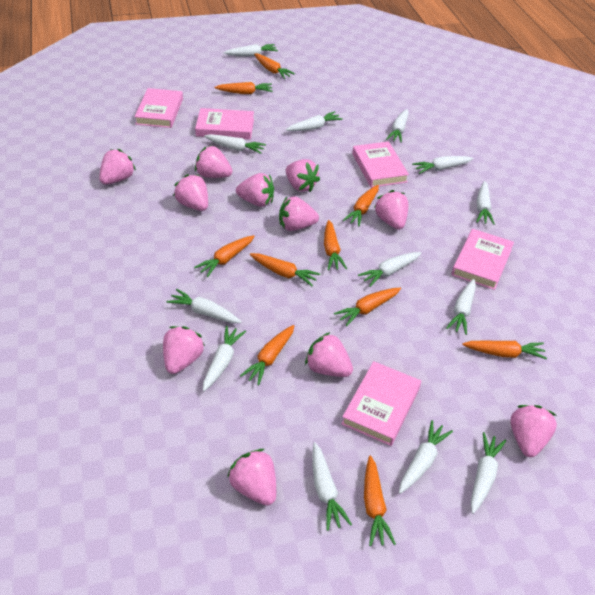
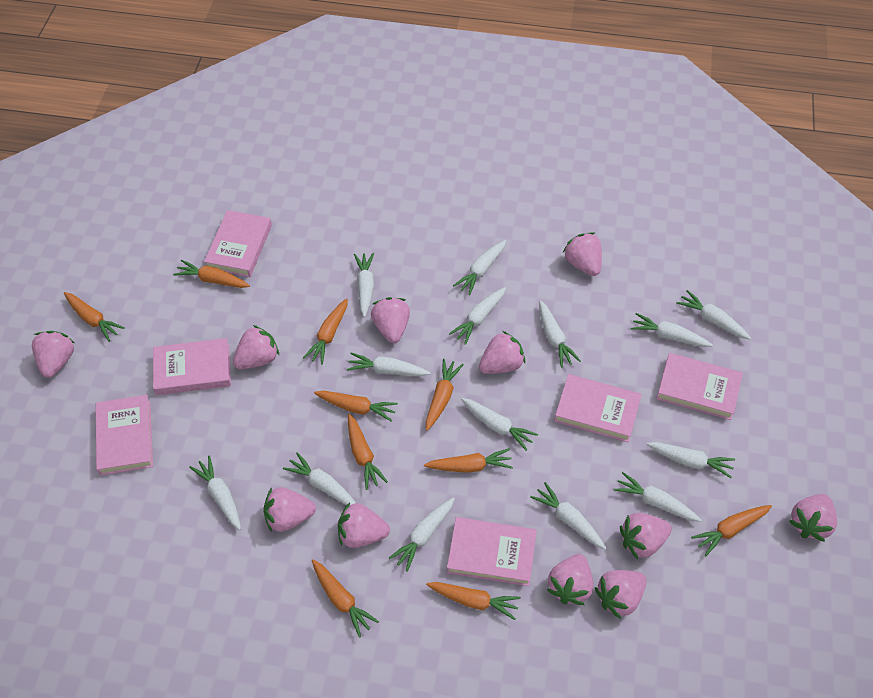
pink book: [134,88,183,128] [195,108,254,140] [341,361,421,446] [352,141,409,188] [451,229,514,290] = 5 -> [95,395,153,476] [153,338,231,395] [204,210,272,277] [447,517,537,586] [554,374,642,442] [657,353,743,420] = 6
white carrot: [166,289,242,323] [203,326,246,391] [204,134,266,154] [224,44,278,56] [286,111,343,131] [312,442,352,531] [358,252,421,287] [386,109,409,143] [399,420,453,494] [412,156,474,174] [446,279,476,335] [470,432,506,514] [476,181,494,225] = 13 -> [189,456,241,530] [283,452,356,505] [347,353,430,376] [354,253,374,317] [389,497,455,572] [449,287,506,345] [453,240,506,295] [461,398,538,451] [530,482,606,550] [539,300,581,367] [614,472,702,522] [631,313,713,347] [647,442,735,478] [676,290,751,340] = 14

